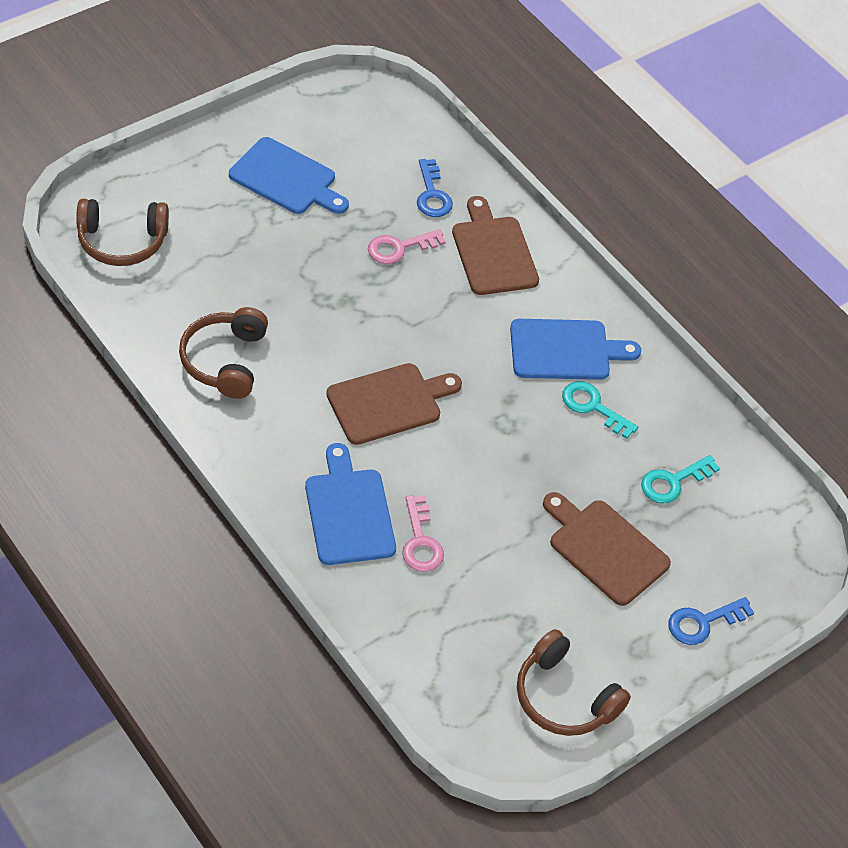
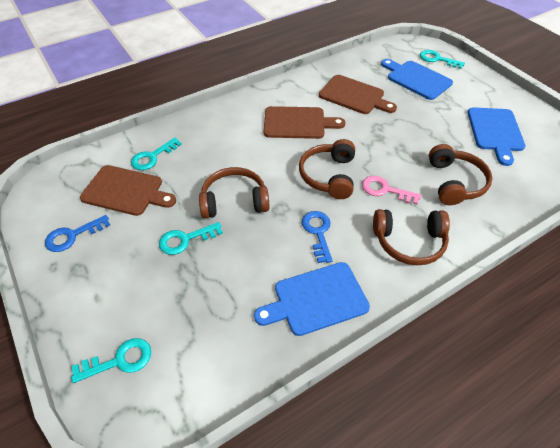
brown headphones: [76,199,169,266] [179,307,268,399] [517,629,631,736] = 3 -> [199,167,270,218] [299,139,355,199] [373,209,450,265] [429,144,492,205] = 4
pink key: [368,230,446,264] [402,495,444,572] = 2 -> [362,176,421,204] = 1
turquoise key: [562,381,638,439] [641,455,720,503] = 2 -> [71,338,151,383] [131,138,182,170] [159,222,223,255] [420,50,465,69] = 4

